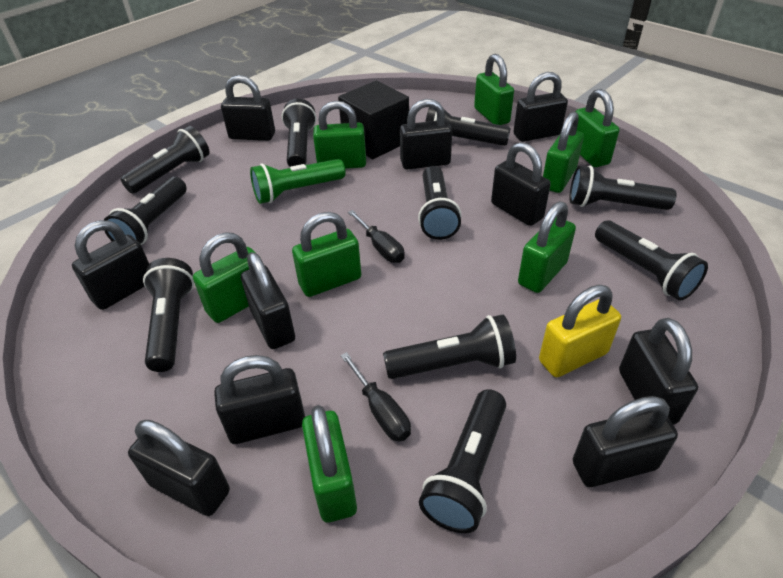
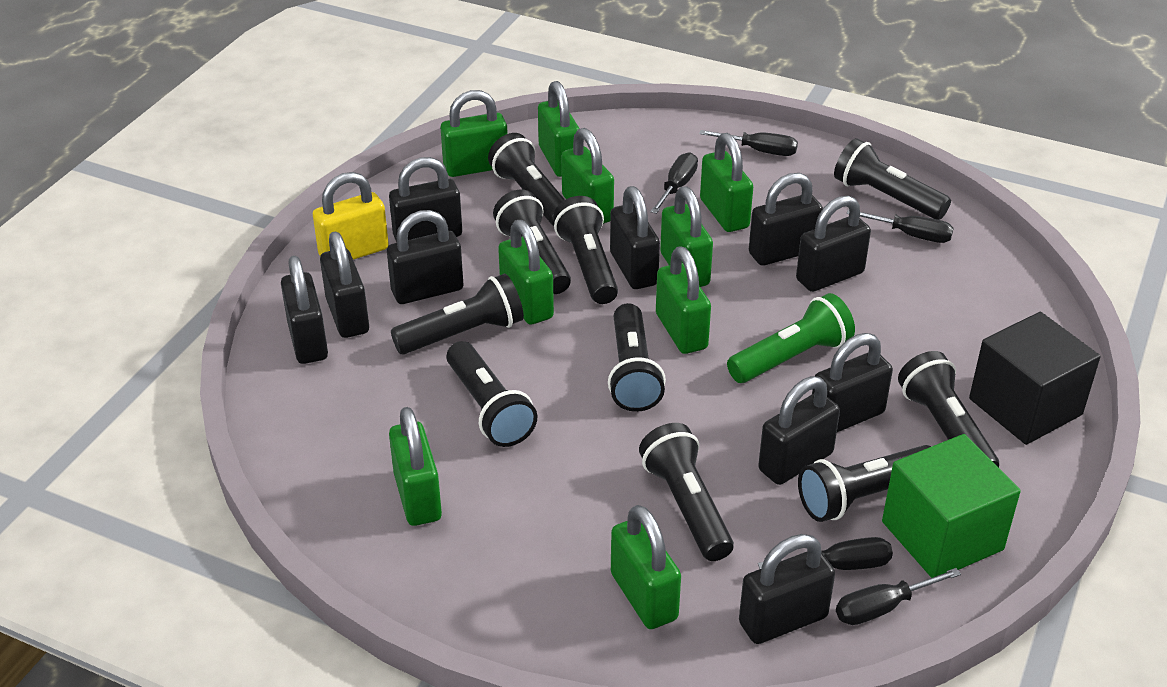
black screwdriver: [340,352,411,441] [348,210,405,263] = 2 -> [650,152,698,214] [699,130,798,156] [758,537,893,570] [836,568,961,625] [847,209,954,243] = 5
green cube: none = 0 -> [882,434,1021,578] = 1
green padlock: [193,232,260,323] [292,212,361,297] [302,405,357,522] [313,101,366,169] [474,54,514,125] [518,201,576,293] [543,112,584,193] [575,89,619,167] = 8 -> [389,407,442,526] [441,90,508,177] [498,220,554,325] [538,81,580,177] [562,128,614,224] [611,505,681,629] [656,246,711,354] [660,186,713,287] [700,133,753,232] = 9

